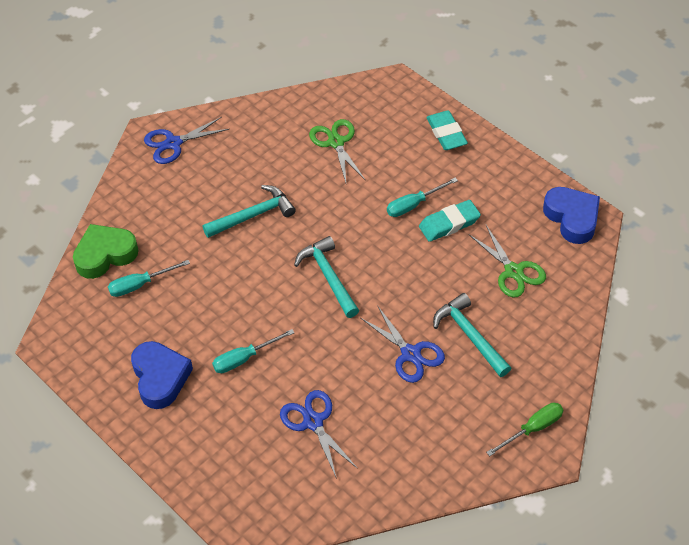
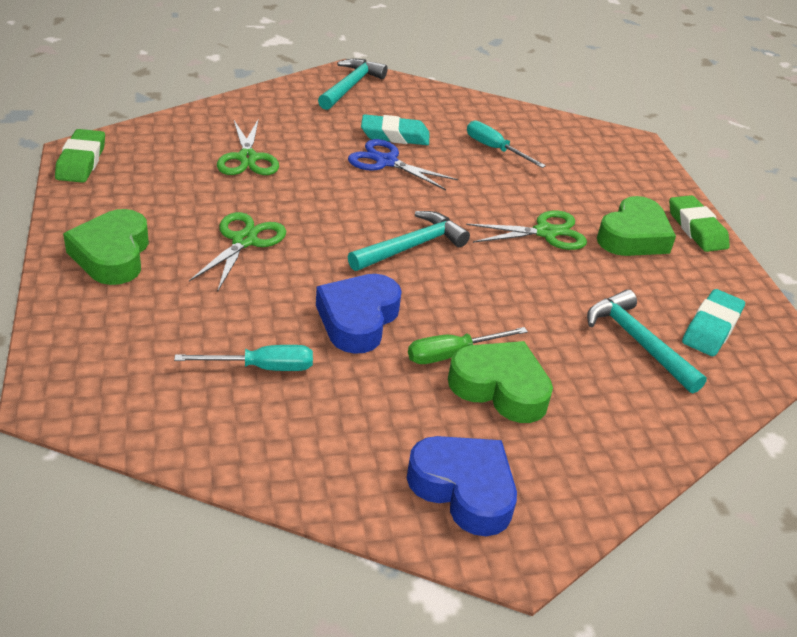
blue scissors: [144,117,229,164] [280,390,358,479] [361,305,445,383] = 3 -> [348,139,458,190] = 1
green eraser: none = 0 -> [55,129,105,183] [669,195,730,252] = 2
green heart: [73,224,139,279] = 1 -> [63,209,149,285] [448,341,553,423] [597,196,676,256] = 3
green scissors: [309,119,365,183] [468,225,546,298] = 2 -> [189,212,286,292] [217,118,279,175] [466,210,587,250] = 3
turquoise screwdriver: [108,260,190,297] [212,329,294,373] [387,178,458,217] = 3 -> [174,345,313,371] [467,121,546,168] = 2

